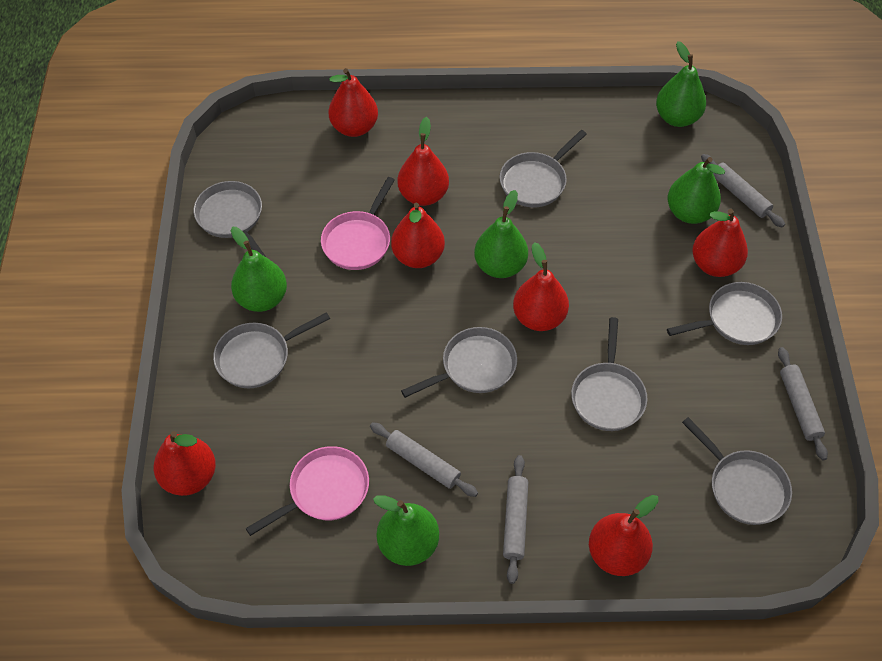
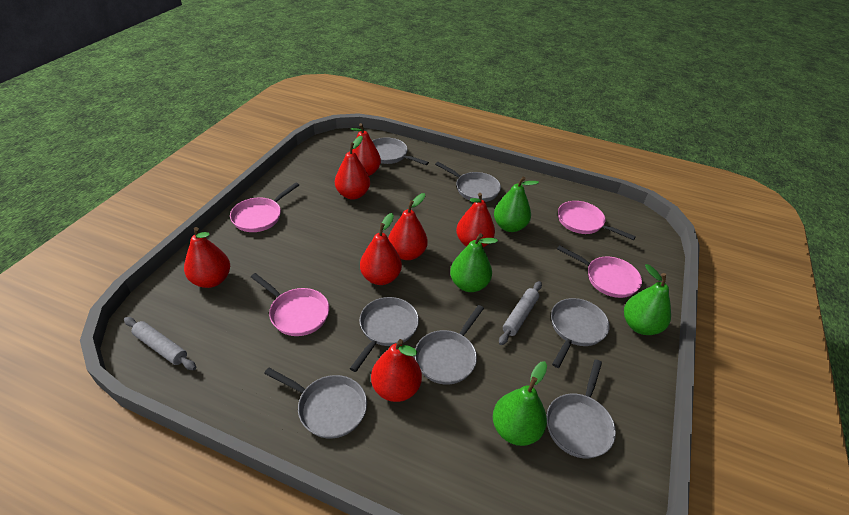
green pear: [231,227,287,312] [373,495,439,566] [474,190,528,278] [656,41,706,127] [667,157,725,224] = 5 -> [450,233,498,292] [493,361,547,446] [494,177,539,232] [624,264,671,335] = 4
grey rolling pin: [370,422,478,497] [503,455,528,584] [701,154,785,228] [778,347,828,460] = 4 -> [124,317,196,370] [499,281,542,345] = 2
pink pan: [246,446,369,536] [321,177,395,270] = 2 -> [230,182,299,232] [251,273,329,336] [557,245,642,298] [558,201,636,240] = 4

